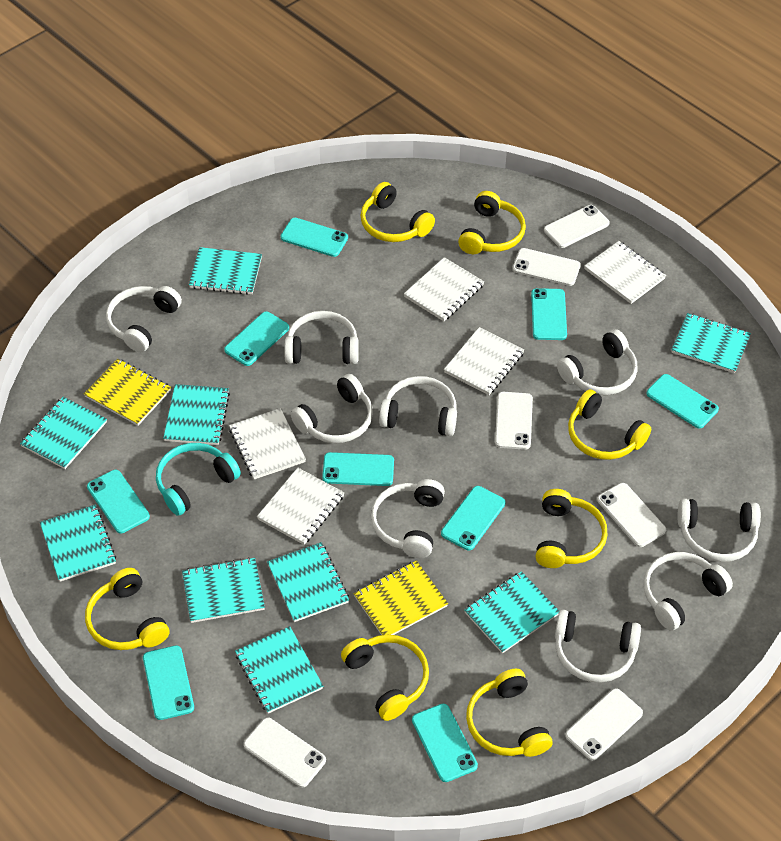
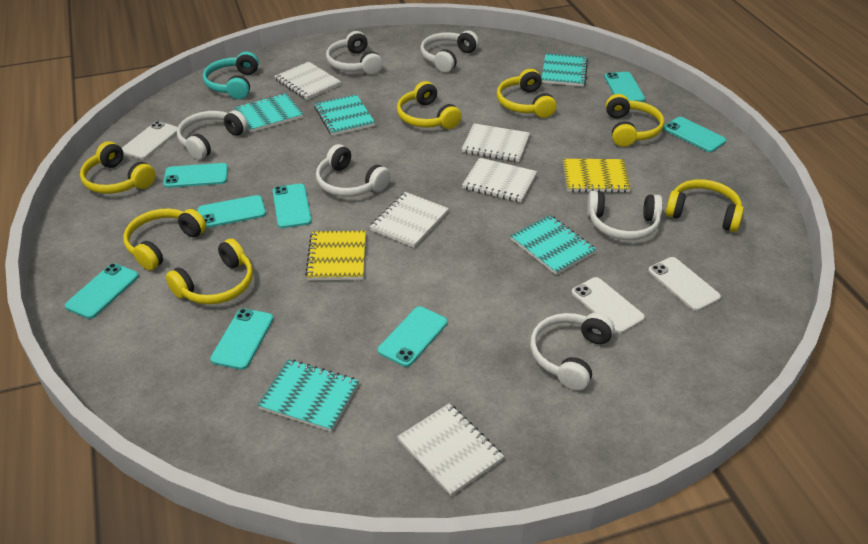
turquoise notebook: [20,397,107,469] [40,505,116,582] [163,384,230,445] [182,557,265,623] [189,247,262,295] [235,626,323,714] [267,542,349,622] [464,571,559,654] [671,313,751,373] = 9 -> [234,93,303,133] [257,359,359,432] [314,94,375,136] [510,215,596,275] [541,53,588,87] = 5
turquoise phone: [87,470,150,533] [143,645,194,720] [224,312,289,366] [281,218,348,257] [322,452,394,486] [412,704,478,782] [441,486,506,551] [531,288,567,340] [647,374,719,429] = 9 -> [65,263,139,319] [163,163,228,188] [197,195,266,228] [210,309,274,370] [273,184,312,228] [378,306,447,367] [604,72,645,102] [664,117,726,152] = 8
white headphones: [106,286,182,352] [284,311,359,364] [291,374,373,443] [371,479,445,558] [379,376,457,436] [555,610,641,683] [557,329,638,395] [643,552,733,630] [678,499,761,562] = 9 -> [177,110,248,160] [316,144,391,197] [326,31,383,75] [420,31,479,73] [530,313,614,391] [587,191,663,240] = 6
white phone: [244,718,326,788] [495,392,533,450] [513,248,581,286] [544,205,610,248] [565,688,643,760] [597,483,666,547] = 6 -> [122,121,178,159] [571,277,645,333] [648,257,721,311] = 3

